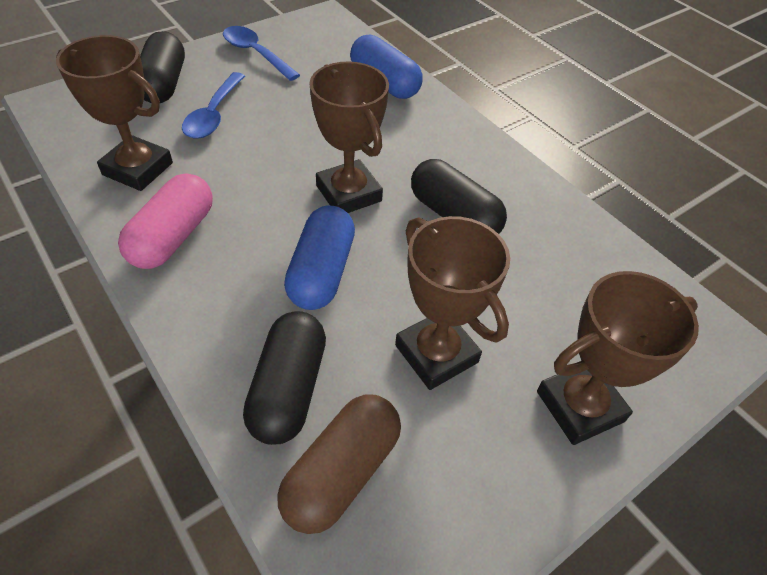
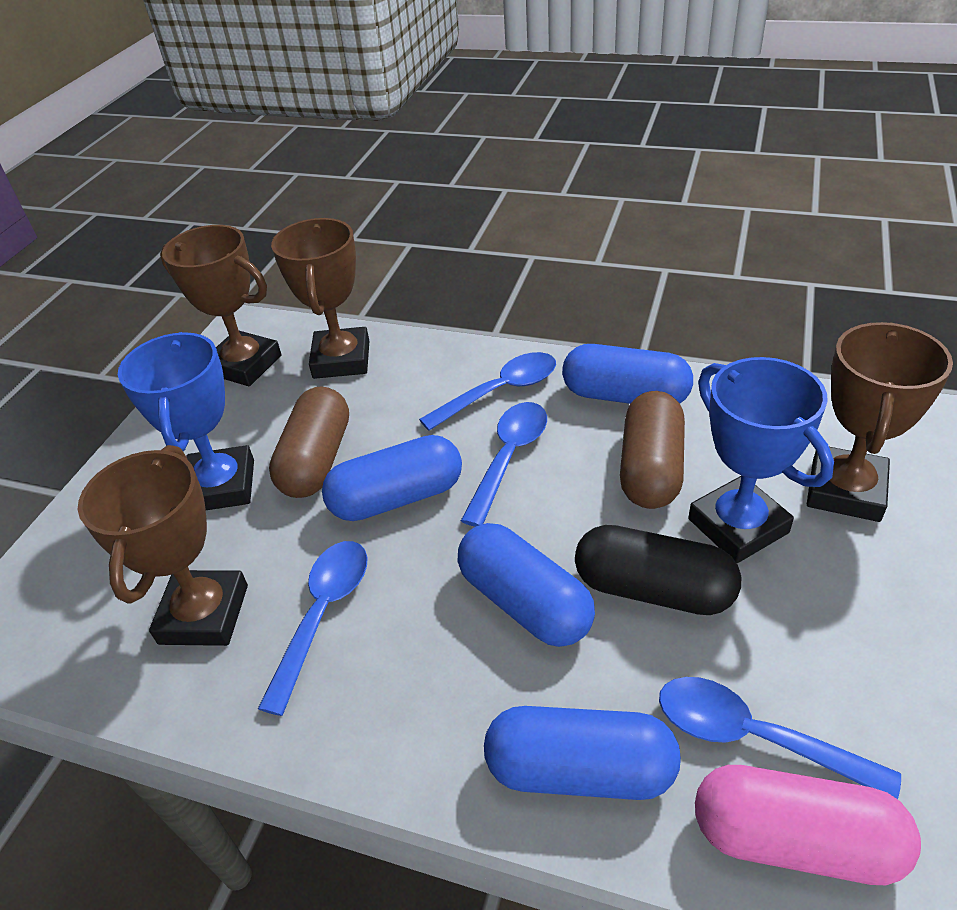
black capsule: [140,31,185,103] [243,311,326,445] [411,159,507,234] = 3 -> [575,525,741,615] = 1
blue capsule: [284,205,355,310] [350,34,423,99] = 2 -> [322,435,462,521] [458,523,595,647] [484,706,681,800] [562,344,693,404] = 4
blue spoon: [182,72,245,139] [223,26,300,81] = 2 -> [258,541,368,716] [419,352,556,431] [461,402,547,527] [659,677,901,799] = 4
blue trophy: none = 0 -> [118,332,254,510] [688,357,834,563] = 2
brown capsule: [277,395,401,534] = 1 -> [269,387,349,498] [620,391,685,509] = 2

